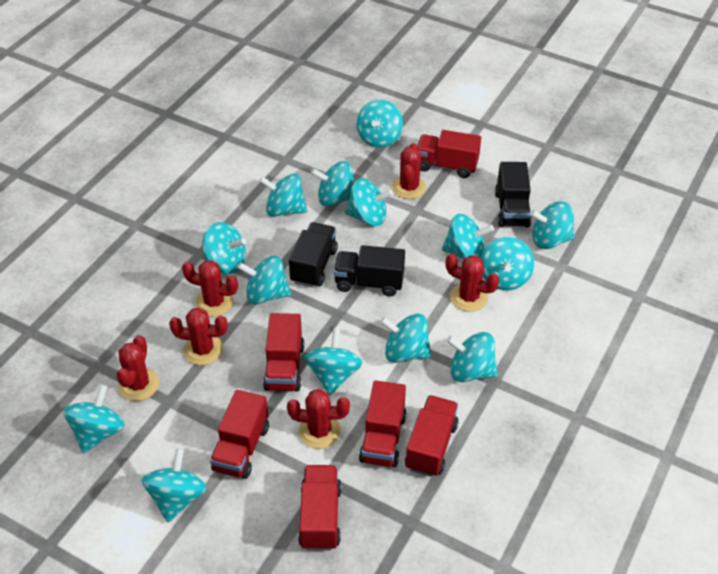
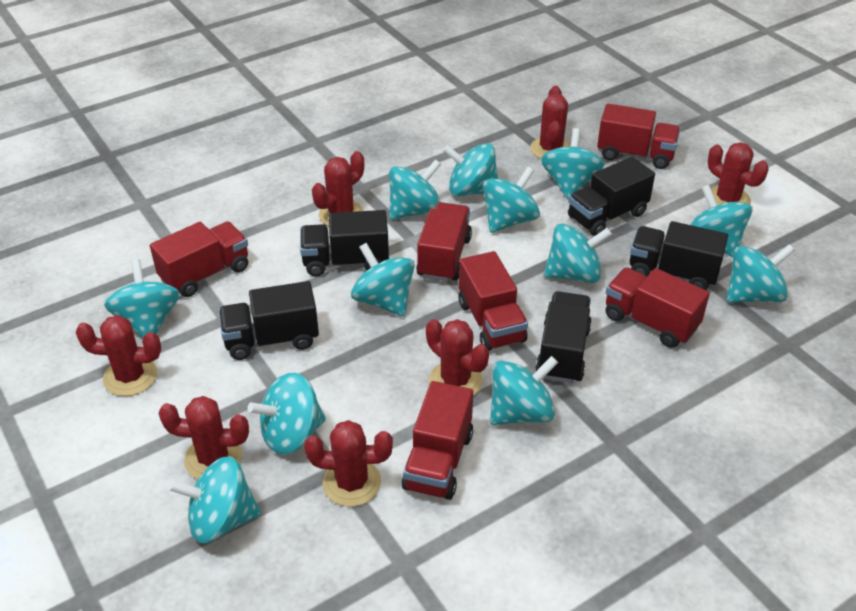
black truck: [289,222,338,288] [334,245,405,297] [495,162,531,228] = 3 -> [219,281,319,360] [300,210,389,277] [535,291,592,383] [568,157,655,236] [630,221,728,290] = 5
red cactus: [117,335,159,401] [169,307,228,365] [182,260,238,317] [287,389,350,449] [392,143,426,199] [445,254,499,312] = 6 -> [76,315,161,396] [159,396,249,479] [304,420,393,507] [312,151,364,226] [426,319,489,396] [530,86,571,159] [708,142,769,205] = 7
turquoise spinning top: [63,385,124,454] [142,448,207,522] [202,222,246,274] [237,256,291,304] [259,174,307,217] [304,328,363,395] [311,161,355,207] [345,179,393,227] [356,100,403,148] [380,314,432,363] [442,214,494,259] [447,332,498,382] [480,237,534,290] [530,201,574,249] = 14 -> [104,259,180,337] [168,456,261,543] [247,372,326,455] [351,243,415,317] [389,159,441,220] [443,143,498,196] [483,166,540,233] [490,356,558,425] [541,128,604,199] [544,224,612,283] [690,185,753,257] [726,244,795,303] = 12

